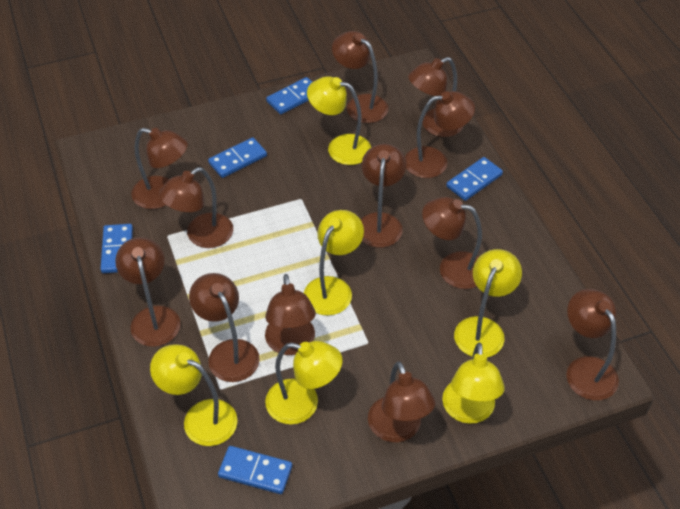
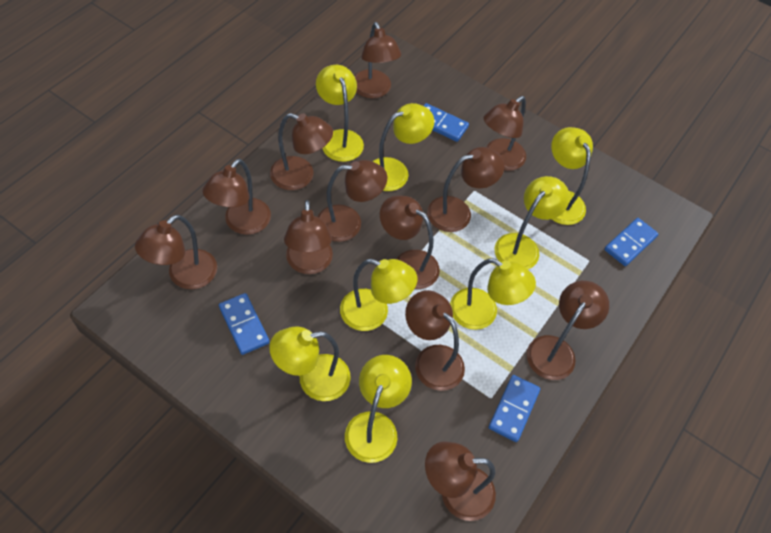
blue domino: [100,224,133,273] [208,137,267,178] [218,446,292,494] [266,77,312,114] [446,157,503,201] = 5 -> [219,293,269,355] [424,103,469,142] [489,375,540,442] [604,218,658,266] = 4
yellow lamp: [150,344,237,446] [265,341,343,425] [304,210,364,316] [307,76,371,165] [442,342,505,424] [454,249,522,357] = 6 -> [269,326,351,401] [316,65,364,162] [340,259,417,331] [345,355,412,463] [372,103,434,191] [450,258,536,330] [495,176,570,269] [551,127,593,225] = 8

